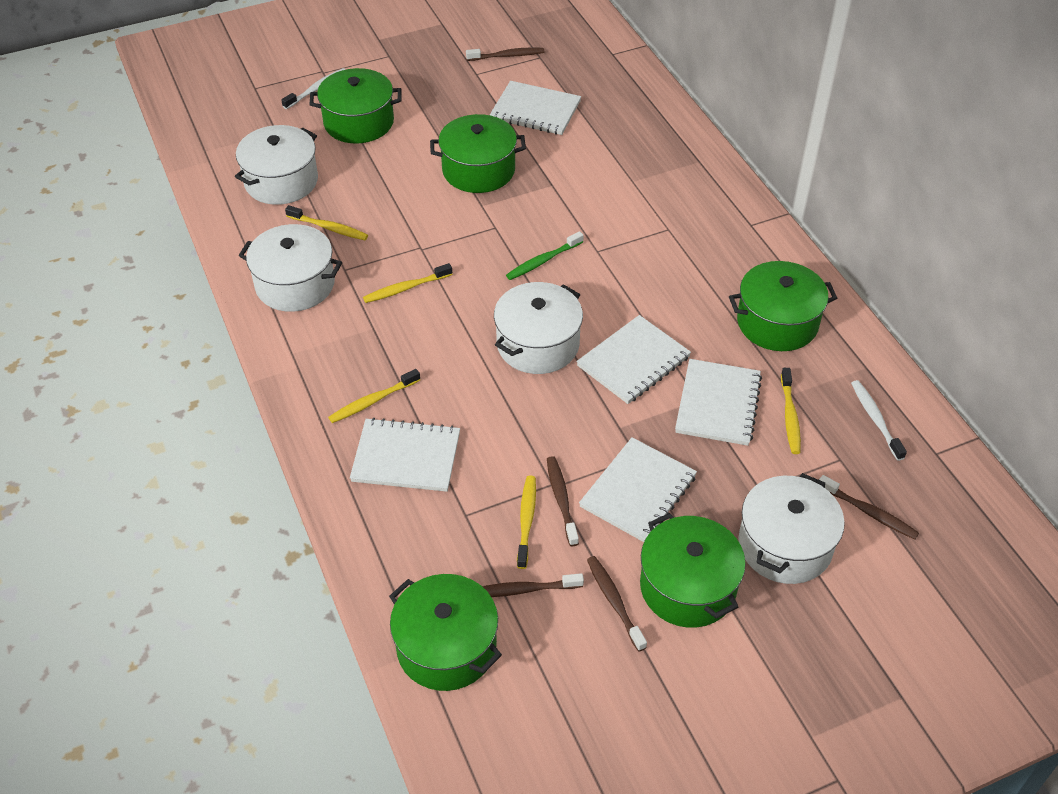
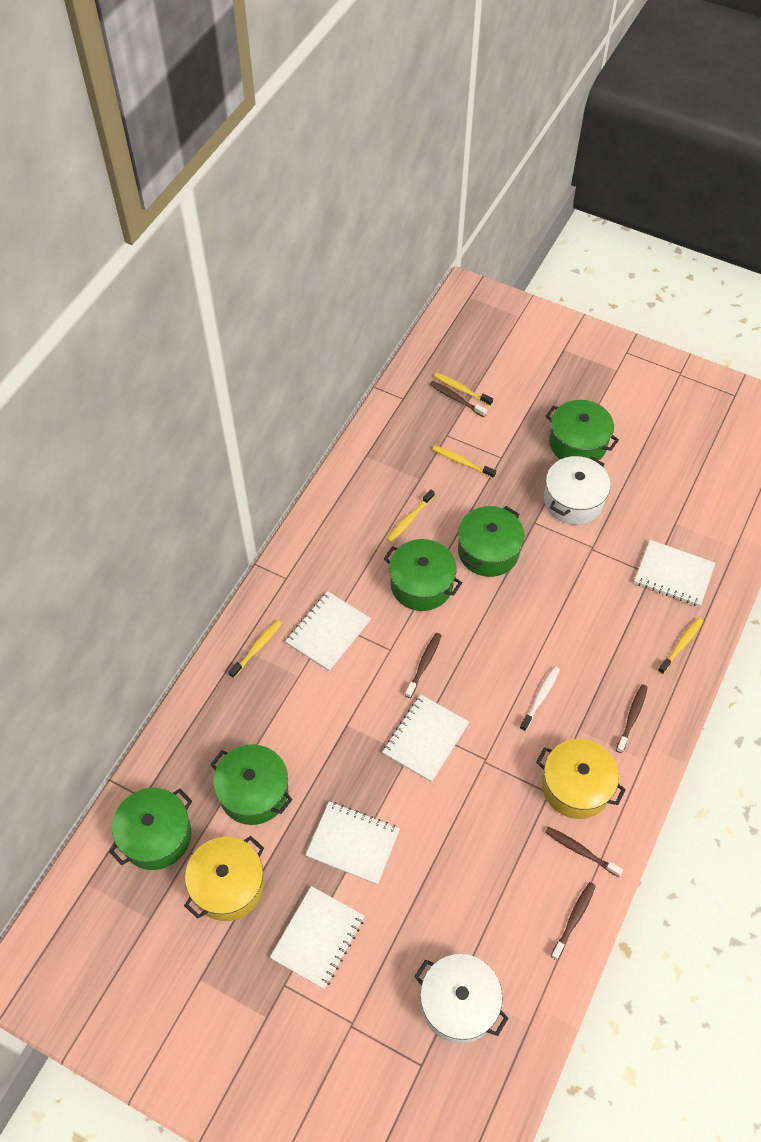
green toothbrush: [506,231,584,280] = 1 -> none = 0
white pot: [235,125,318,205] [239,224,342,312] [494,282,583,374] [738,473,845,584] = 4 -> [414,954,509,1044] [544,456,611,525] = 2
white toothbrush: [281,68,346,109] [851,380,907,461] = 2 -> [520,666,560,731] = 1
yellow pot: none = 0 -> [184,836,264,921] [536,739,626,819] = 2

